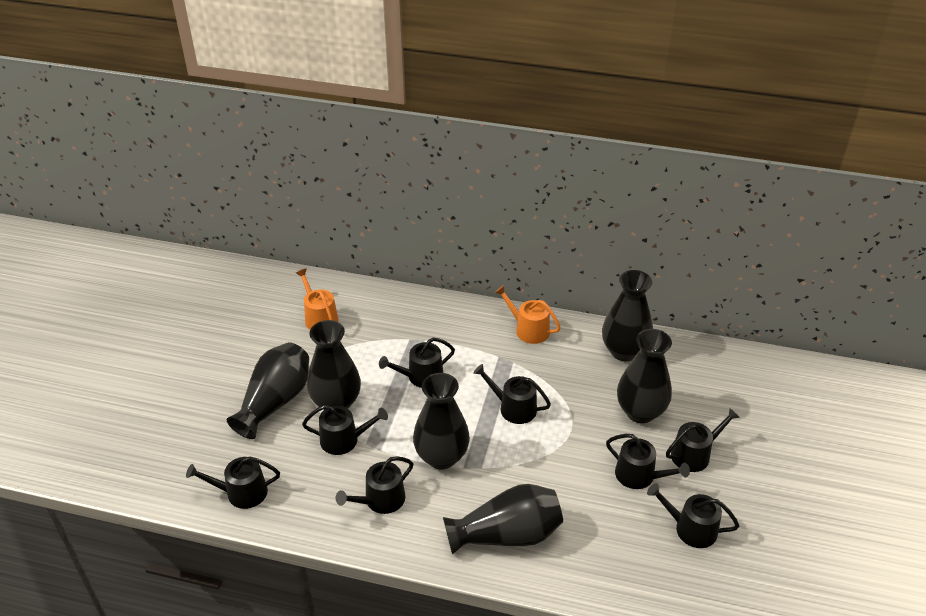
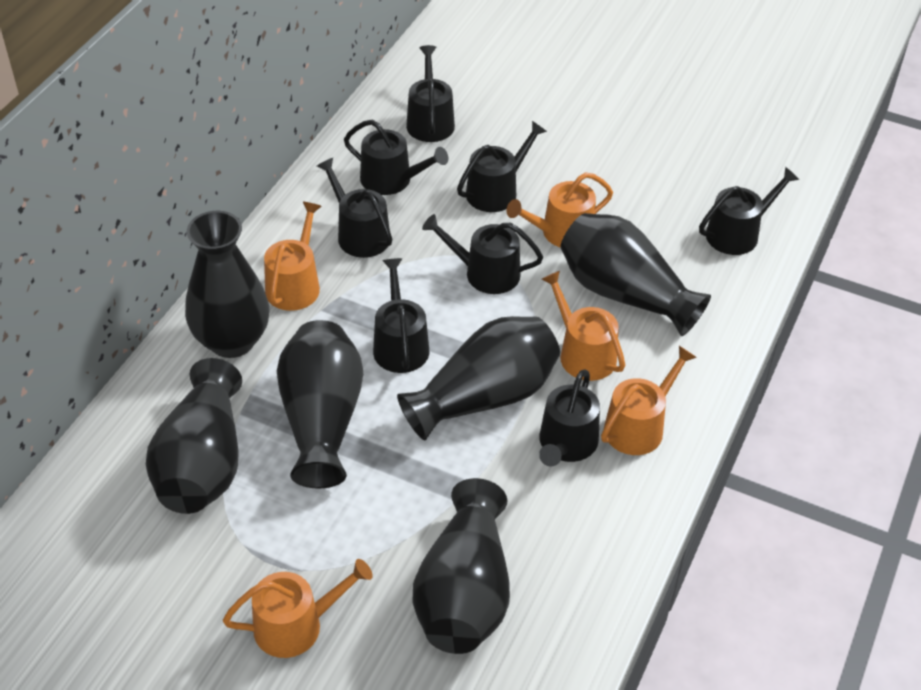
orange watering can: [296,269,338,330] [495,285,561,344] = 2 -> [223,559,373,658] [264,202,321,311] [506,172,613,248] [542,271,625,381] [601,346,697,455] = 5

